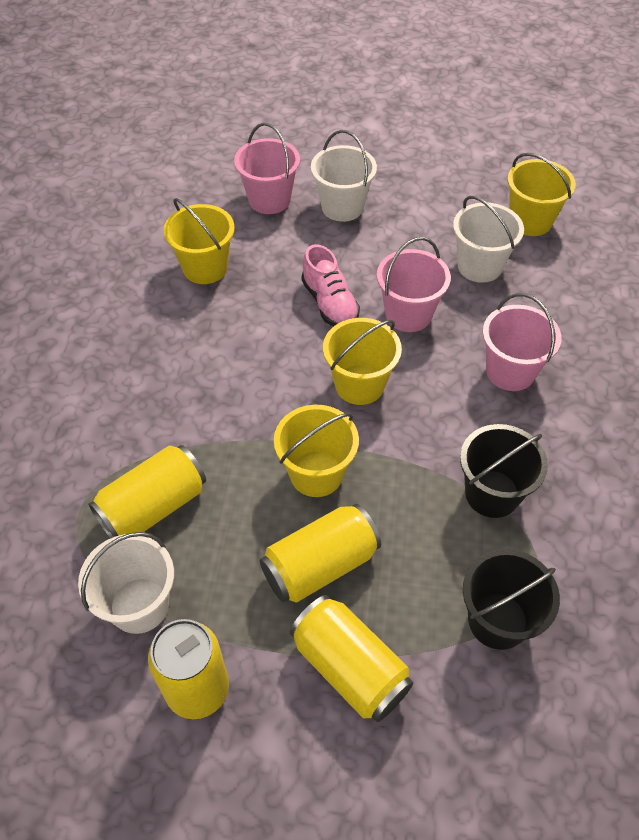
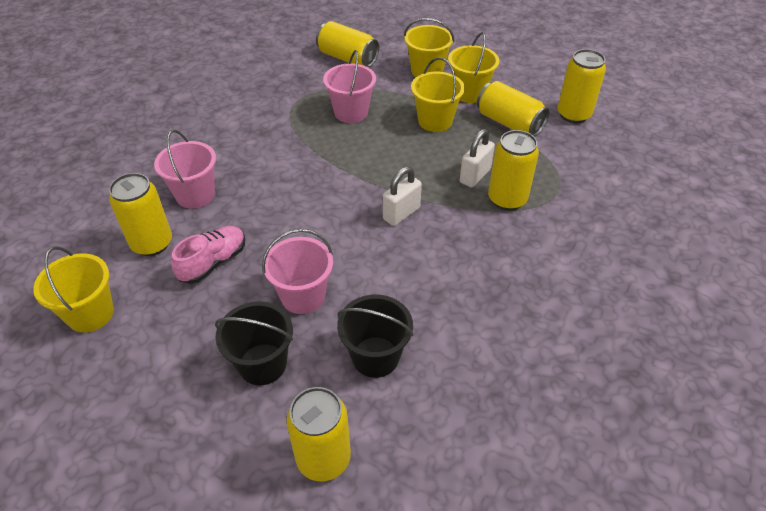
white bucket: [78,532,174,634] [311,130,377,222] [453,196,524,283] = 3 -> none = 0
white padlock: none = 0 -> [383,167,422,226] [460,129,495,188] = 2
yellow can: [88,445,206,539] [148,619,229,719] [260,504,381,602] [290,595,413,722] = 4 -> [109,173,172,256] [286,387,351,481] [316,21,379,67] [477,81,549,137] [488,130,539,211] [558,49,606,123] = 6

